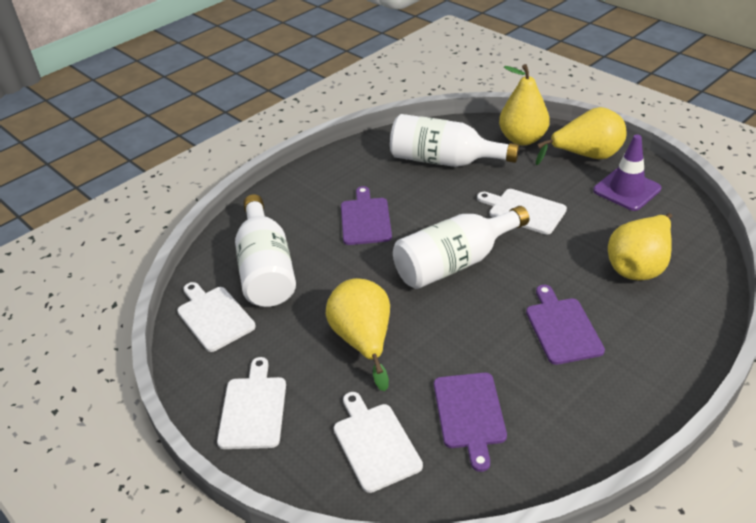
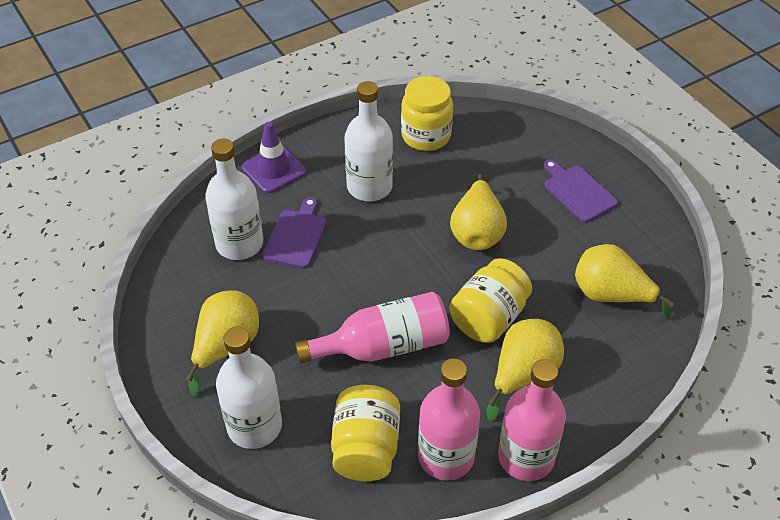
pink bottle: none = 0 -> [295,292,450,364] [418,358,480,480] [498,359,566,481] = 3
purple cutting board: [341,186,392,245] [434,373,507,472] [526,285,605,365] = 3 -> [262,197,327,268] [543,160,618,222] = 2
white cutting board: [177,282,256,352] [217,357,286,449] [334,392,423,493] [477,189,567,235] = 4 -> none = 0
yellow jar: none = 0 -> [331,385,400,481] [401,76,453,151] [450,258,532,343] = 3

